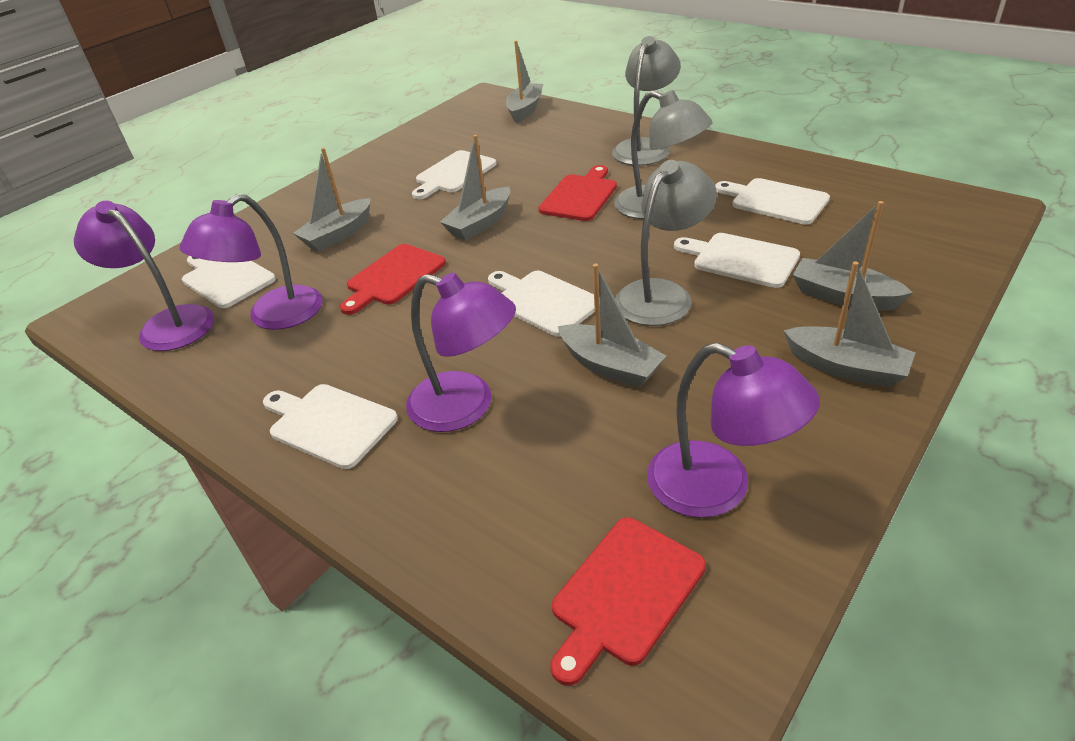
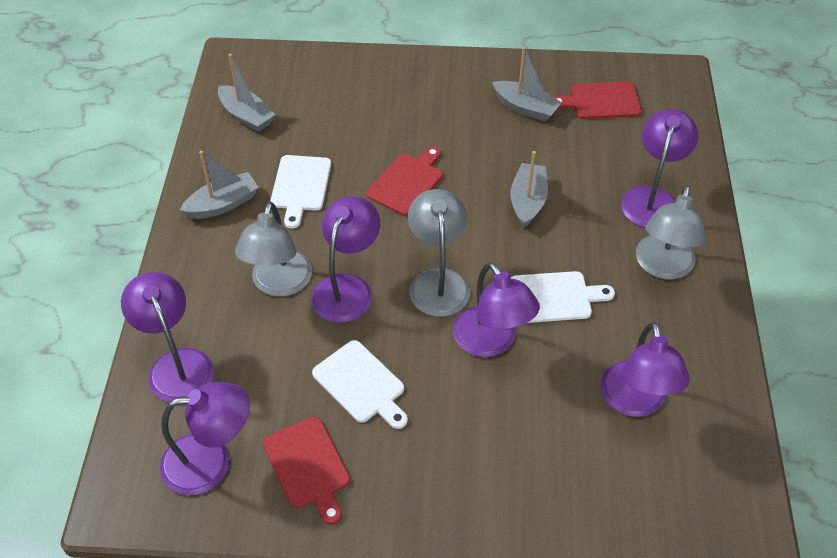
grey boat: [293,148,371,252] [440,135,510,241] [506,41,543,123] [558,264,666,387] [784,261,915,387] [792,201,913,311] = 6 -> [180,151,259,219] [218,54,275,132] [492,47,562,122] [510,151,548,228] = 4
purple lamp: [74,201,214,351] [179,194,323,330] [406,273,516,432] [647,343,820,518] = 4 -> [121,272,214,402] [160,382,249,495] [311,196,380,323] [453,262,540,357] [600,322,690,417] [621,109,699,228] = 6
white cutting board: [182,256,276,308] [263,384,398,469] [412,150,496,199] [488,271,600,337] [674,233,800,288] [715,178,830,225] = 6 -> [270,155,331,228] [312,340,408,429] [511,271,615,323] = 3

